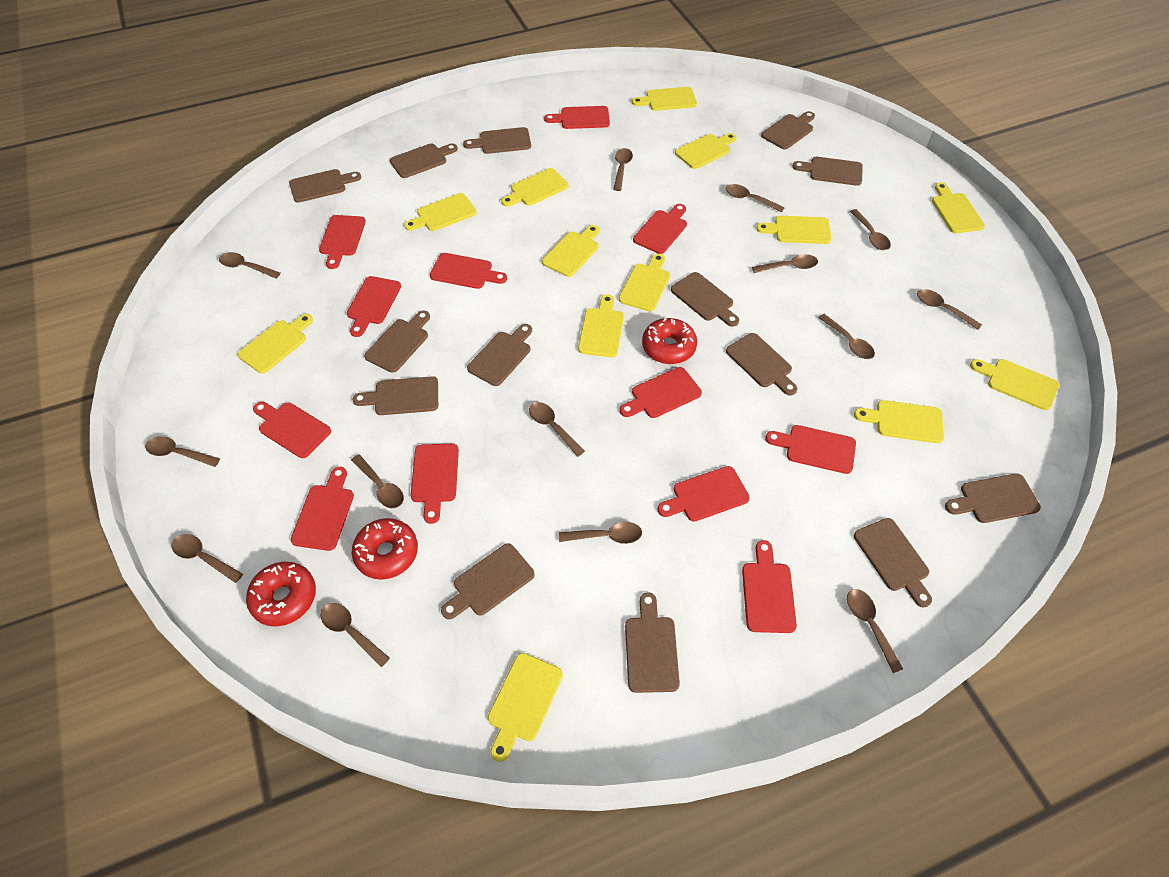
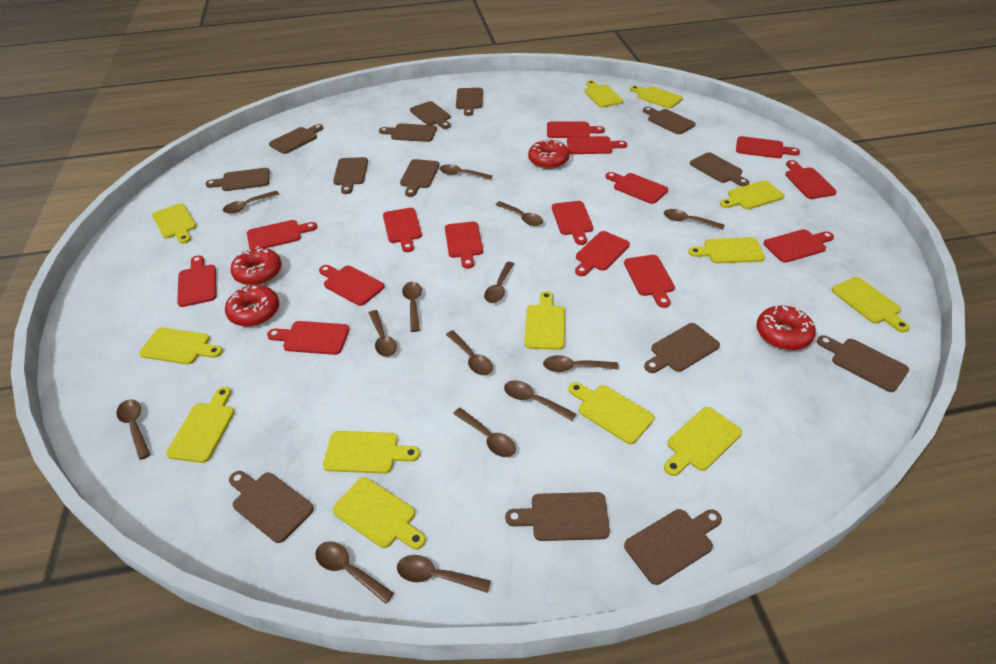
red cutting board: [253,402,331,458] [291,467,354,551] [319,215,366,269] [347,276,401,337] [411,444,459,524] [430,253,507,289] [544,106,610,129] [620,367,702,418] [633,204,687,254] [657,466,750,522] [742,540,797,633] [765,425,856,474] = 12 -> [177,255,217,307] [247,220,317,249] [267,321,349,355] [319,265,385,306] [383,208,422,252] [445,221,483,269] [547,122,605,138] [552,201,593,245] [567,136,627,154] [575,231,630,276] [606,172,668,204] [624,255,675,308] [736,136,800,158] [764,229,834,263] [785,160,837,199] = 15
red donut: [246,562,316,627] [352,518,418,580] [642,318,697,364] = 3 -> [225,285,279,326] [230,246,282,285] [528,139,570,169] [756,306,816,350] = 4

